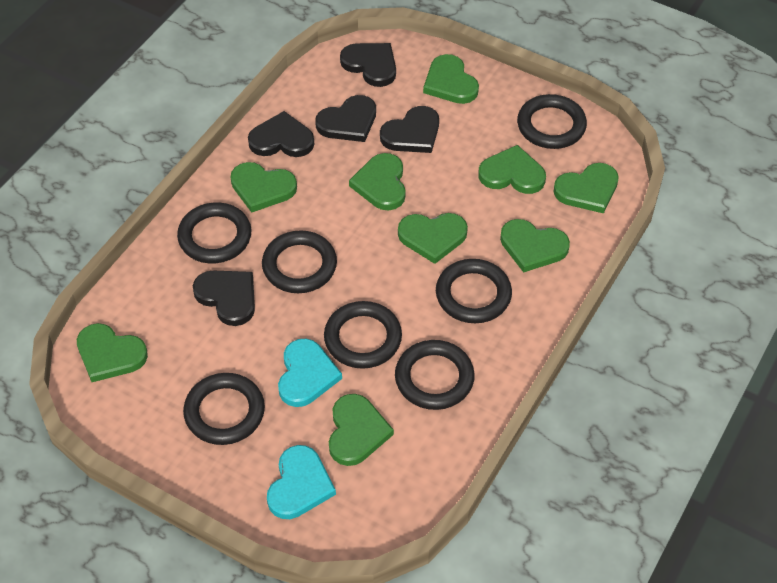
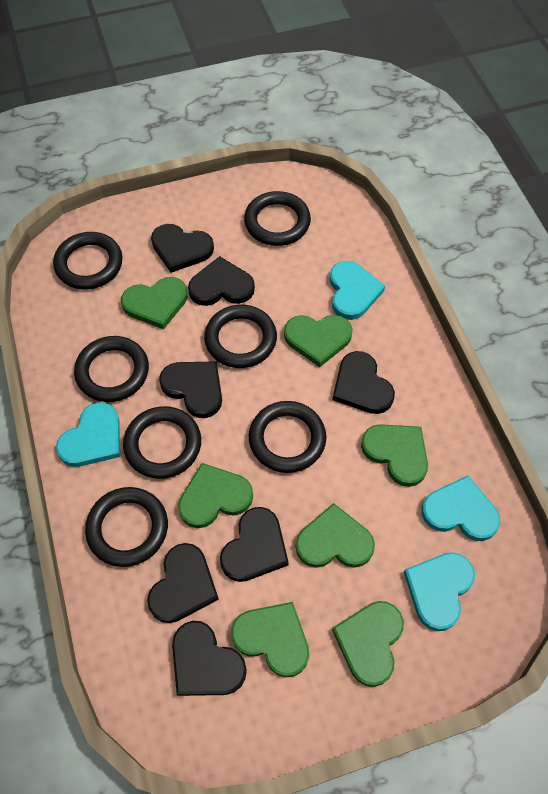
black heart: [193,270,255,326] [248,111,314,157] [315,95,376,142] [340,43,396,87] [380,106,439,153] = 5 -> [147,543,219,623] [151,224,214,273] [159,361,222,418] [172,621,247,696] [188,256,255,306] [220,507,289,582] [333,351,395,414] = 7
green heart: [77,323,148,382] [230,162,297,213] [329,394,394,466] [349,153,406,210] [398,213,468,264] [423,54,479,104] [478,145,546,194] [500,219,570,273] [554,163,619,214] = 9 -> [121,277,188,329] [178,463,253,528] [231,602,309,677] [284,315,353,367] [296,503,375,568] [332,601,404,687] [361,424,428,487] = 7
turquoise heart: [267,445,336,519] [278,339,342,407] = 2 -> [56,402,120,467] [329,261,385,320] [404,552,475,631] [422,476,500,541] = 4

